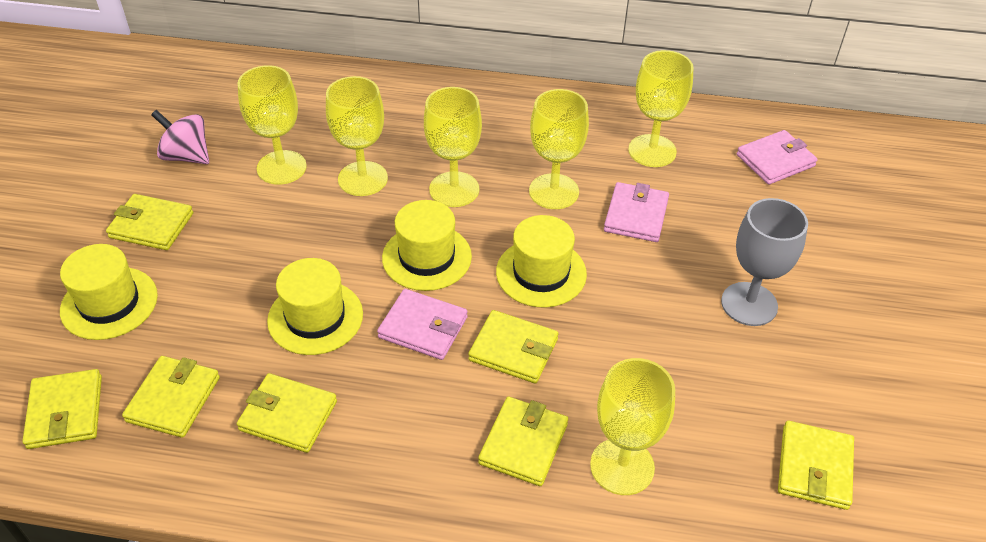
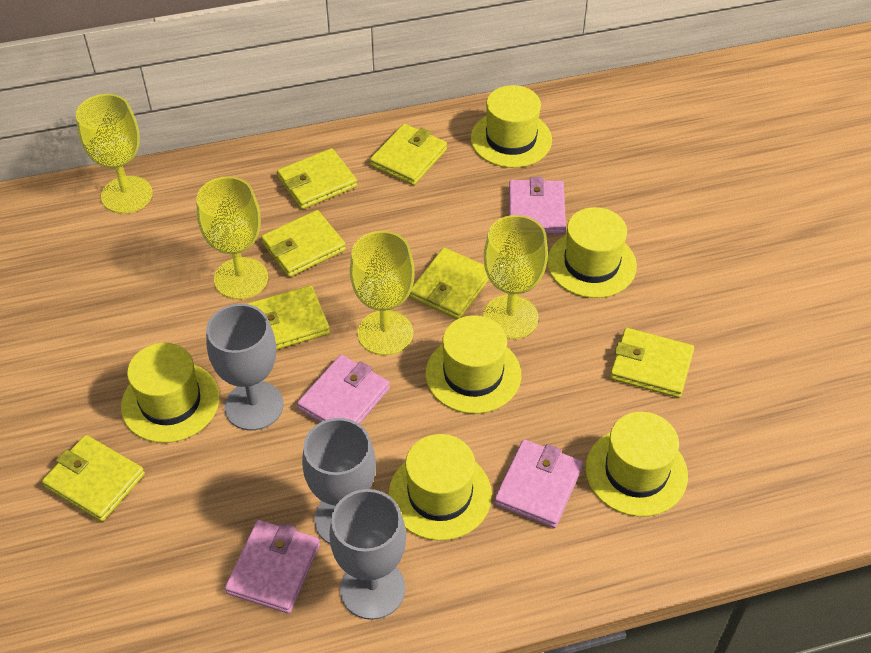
grey goblet: [721,198,808,326] = 1 -> [206,304,284,431] [302,418,376,544] [329,489,406,620] = 3
pink spinning top: [151,110,209,164] = 1 -> none = 0
pink wallet: [377,289,468,360] [604,182,669,242] [737,130,818,185] = 3 -> [225,520,320,614] [297,355,390,424] [494,439,583,528] [509,177,566,234] = 4
yellow goblet: [237,65,307,185] [326,76,388,196] [424,87,482,207] [529,89,589,209] [590,358,675,495] [628,50,693,167] = 6 -> [76,94,153,214] [196,176,268,300] [350,231,415,356] [483,215,548,339] = 4
yellow hat: [60,244,158,340] [267,258,363,355] [382,200,472,291] [496,215,587,307] = 4 -> [121,343,220,443] [389,434,492,541] [426,316,521,414] [471,85,552,168] [547,207,637,298] [585,412,688,517] = 6

